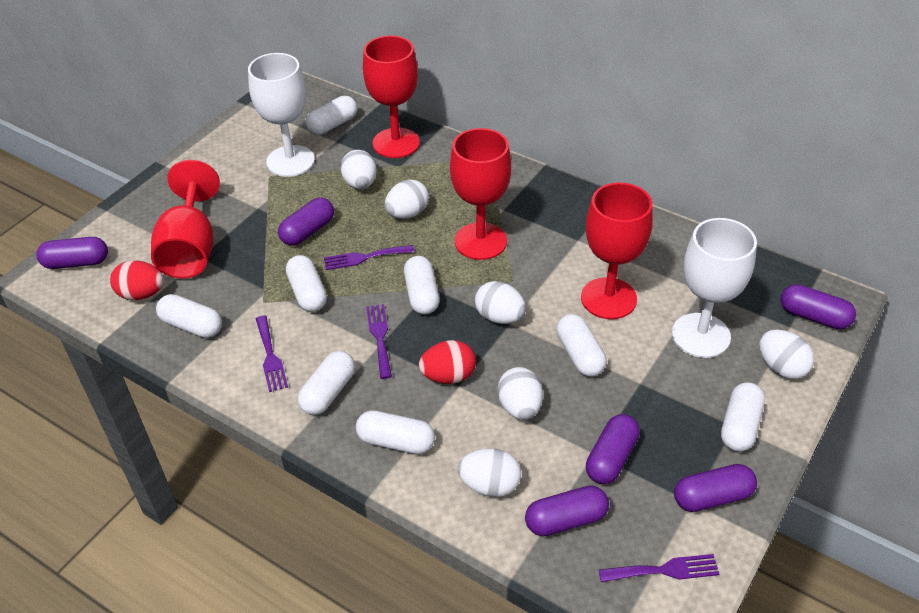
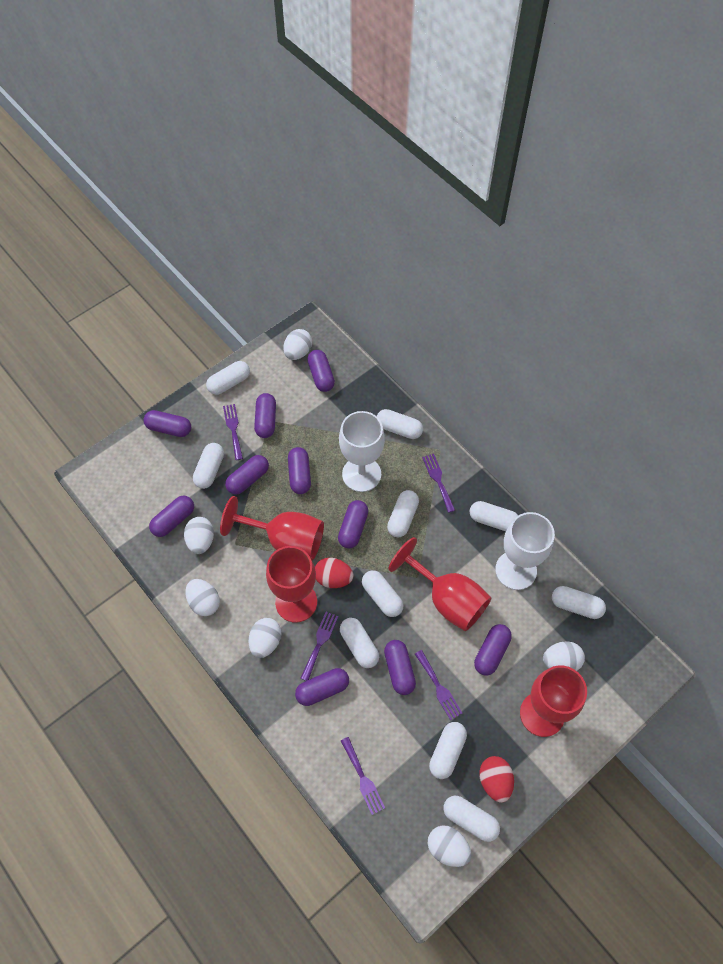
purple capsule: [36,237,108,269] [278,198,334,246] [525,485,609,536] [586,414,640,484] [674,464,757,512] [781,284,856,329] = 6 -> [144,410,191,437] [149,496,194,537] [225,455,269,495] [254,393,276,438] [288,447,311,494] [295,668,349,706] [307,350,335,392] [338,500,368,548] [384,640,416,695] [474,624,512,676] = 10
purple fork: [256,316,288,392] [324,245,414,270] [366,304,392,379] [599,554,720,582] = 4 -> [223,404,243,460] [300,612,338,681] [341,737,385,815] [415,650,462,720] [422,454,455,513] = 5
white capsule: [156,294,222,338] [286,255,327,312] [298,351,355,415] [305,96,357,135] [356,410,435,454] [404,256,440,315] [556,314,607,377] [721,382,765,452] = 8 -> [193,443,224,489] [206,361,250,395] [340,618,379,668] [362,570,404,617] [377,409,423,439] [387,490,419,537] [429,722,467,779] [443,796,500,842] [470,501,519,531] [552,586,606,619] = 10

